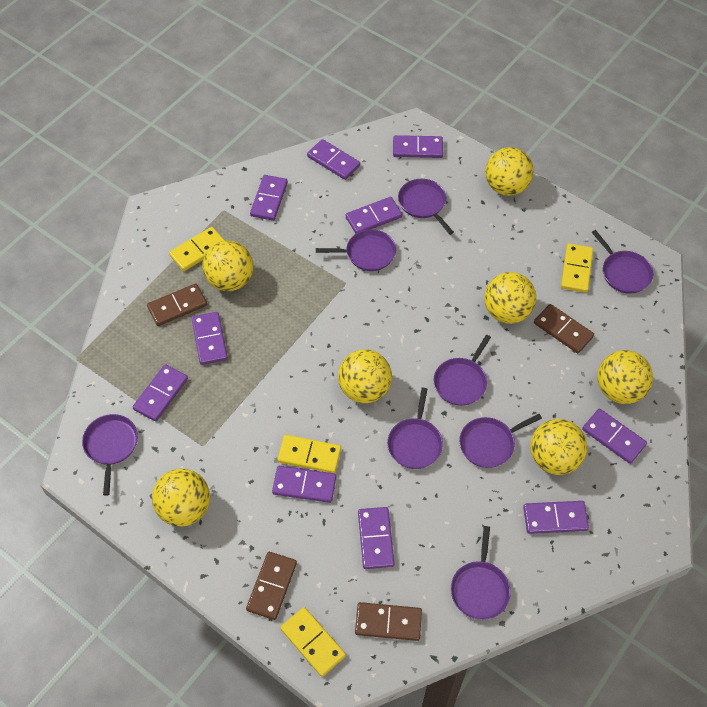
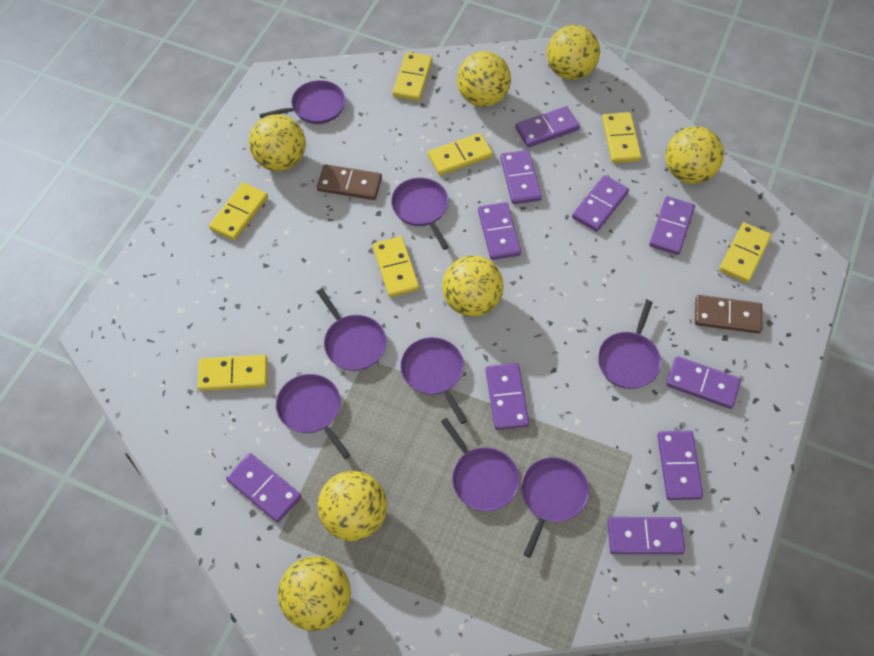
brown domino: [147,283,207,326] [246,552,297,620] [355,602,422,641] [534,304,594,353] = 4 -> [317,164,382,200] [695,295,762,334] = 2
yellow domino: [169,227,225,271] [277,435,341,473] [280,607,346,677] [561,243,593,293] = 4 -> [198,355,267,391] [209,183,268,241] [373,236,419,297] [393,52,433,101] [428,133,493,175] [602,112,642,163] [719,223,771,283] = 7

